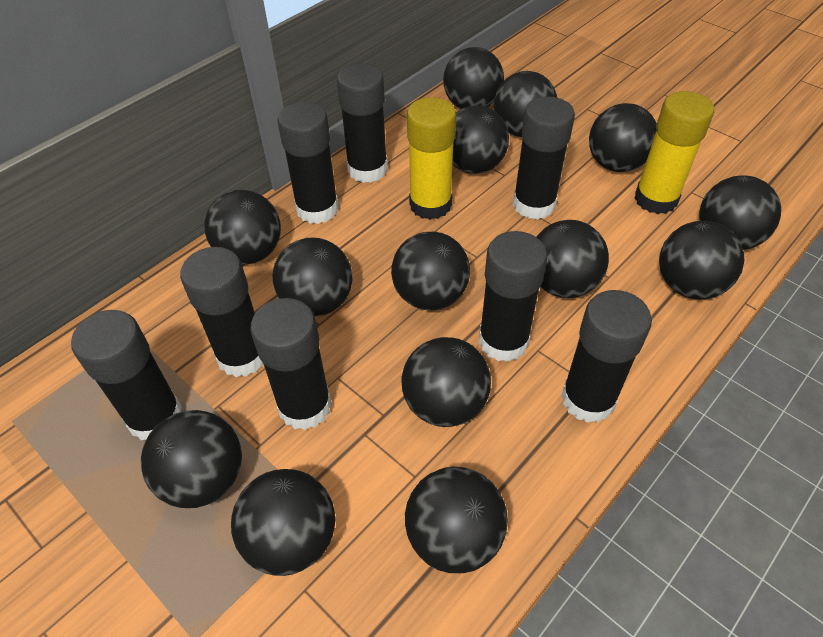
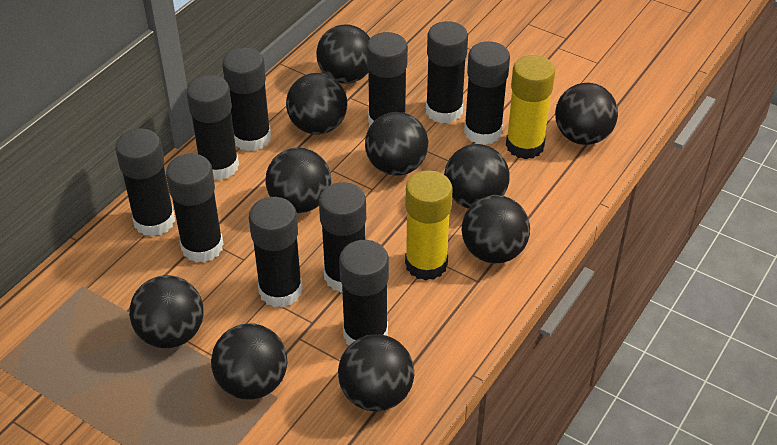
black ball: [141,410,242,508] [204,190,281,265] [231,469,335,576] [273,237,353,317] [391,232,470,311] [401,337,491,427] [405,466,508,573] [443,47,504,109] [452,105,509,174] [494,71,557,137] [536,220,609,298] [589,103,657,172] [659,221,744,299] [699,175,781,250] = 14 -> [129,275,204,348] [211,323,288,400] [266,148,331,213] [286,73,347,135] [316,24,370,84] [338,334,414,411] [365,112,428,176] [444,144,510,209] [461,195,530,264] [555,83,618,145] = 10
black glue stick: [71,310,182,440] [180,247,263,377] [250,298,332,430] [278,102,339,224] [337,63,388,183] [479,231,547,362] [513,96,575,220] [561,290,652,423] = 8 -> [115,129,175,237] [166,154,223,263] [186,75,239,180] [222,48,271,151] [249,197,302,308] [319,182,366,292] [339,240,389,345] [366,32,408,127] [426,21,468,124] [464,41,510,145] = 10

